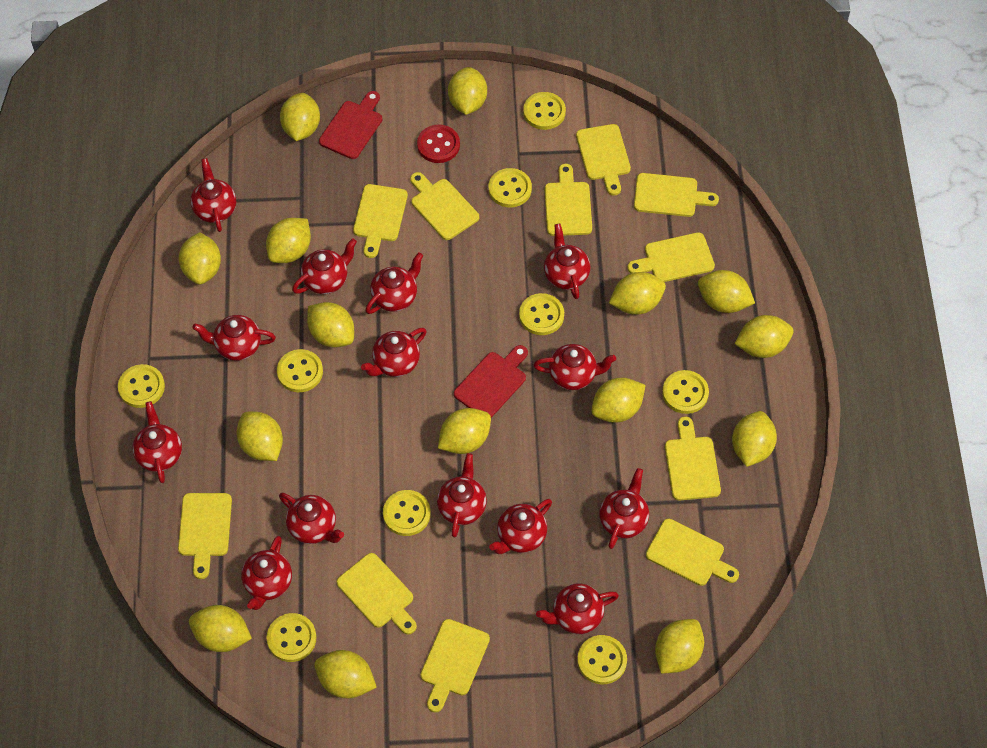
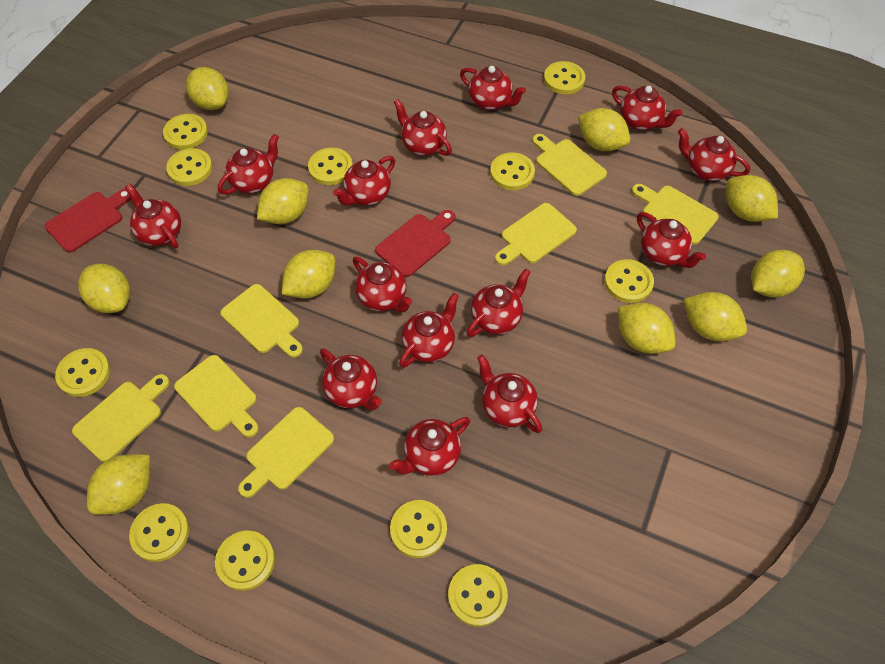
red button: [417,125,460,163] = 1 -> none = 0
yellow button: [118,364,165,408] [267,613,317,662] [277,349,323,392] [383,490,431,536] [488,168,532,207] [519,293,564,335] [523,92,566,130] [577,635,627,684] [662,370,709,414] = 9 -> [55,348,110,397] [129,503,189,562] [163,114,208,150] [166,148,212,186] [215,531,275,591] [308,148,353,185] [390,500,447,558] [448,564,508,627] [490,152,535,190] [544,61,585,94] [604,259,654,303] = 11
yellow cutting board: [178,493,232,579] [337,553,417,635] [353,184,408,258] [410,172,479,240] [420,619,490,713] [545,164,592,236] [576,124,631,196] [627,232,715,282] [634,173,719,217] [646,519,739,586] [665,417,721,501] = 11 -> [72,374,170,462] [174,355,259,438] [220,284,303,358] [238,407,334,498] [495,203,577,266] [532,134,607,196] [632,184,719,244] = 7
yellow lemon: [178,232,221,285] [189,605,252,652] [236,411,283,461] [266,218,311,263] [280,93,320,141] [307,302,354,347] [314,650,377,699] [438,408,491,454] [448,67,487,115] [591,378,646,423] [609,272,666,315] [655,619,704,674] [698,270,755,313] [732,411,777,467] [735,315,794,358] = 15 -> [78,264,130,313] [87,454,150,515] [186,67,229,110] [257,178,309,224] [282,250,335,299] [578,108,630,151] [618,303,675,354] [684,292,747,341] [726,175,778,222] [751,250,805,298] = 10

